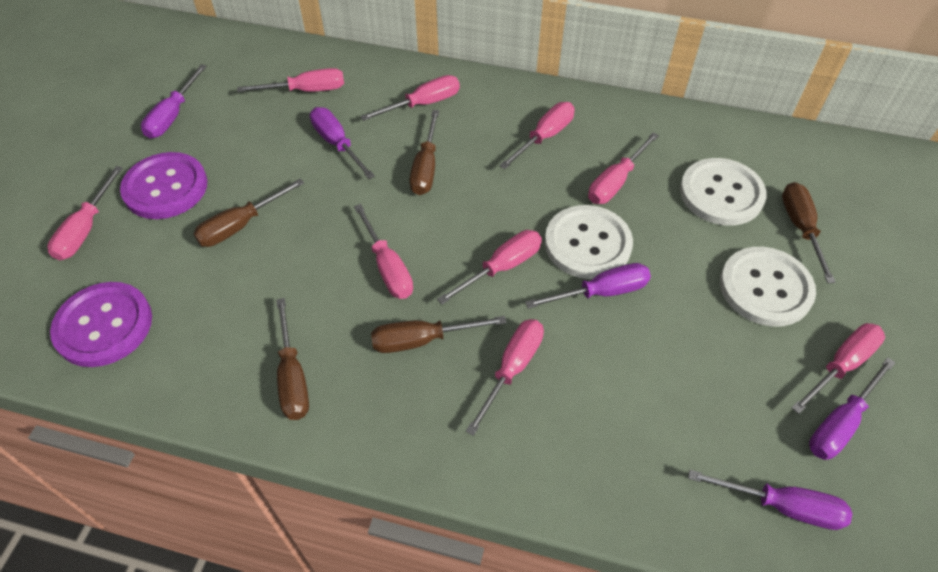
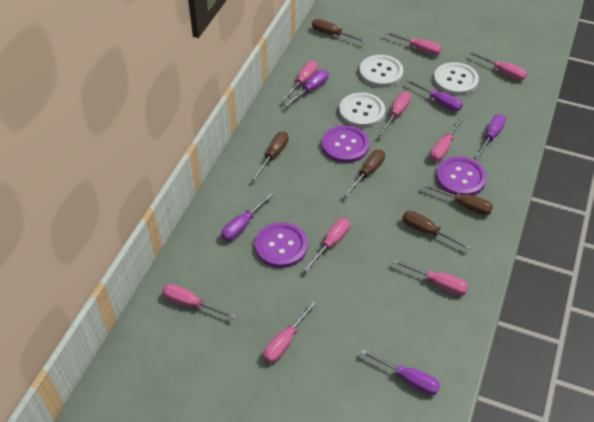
purple button: [50,282,152,367] [120,152,207,219] = 2 -> [255,222,308,268] [322,125,370,163] [436,157,487,195] = 3

